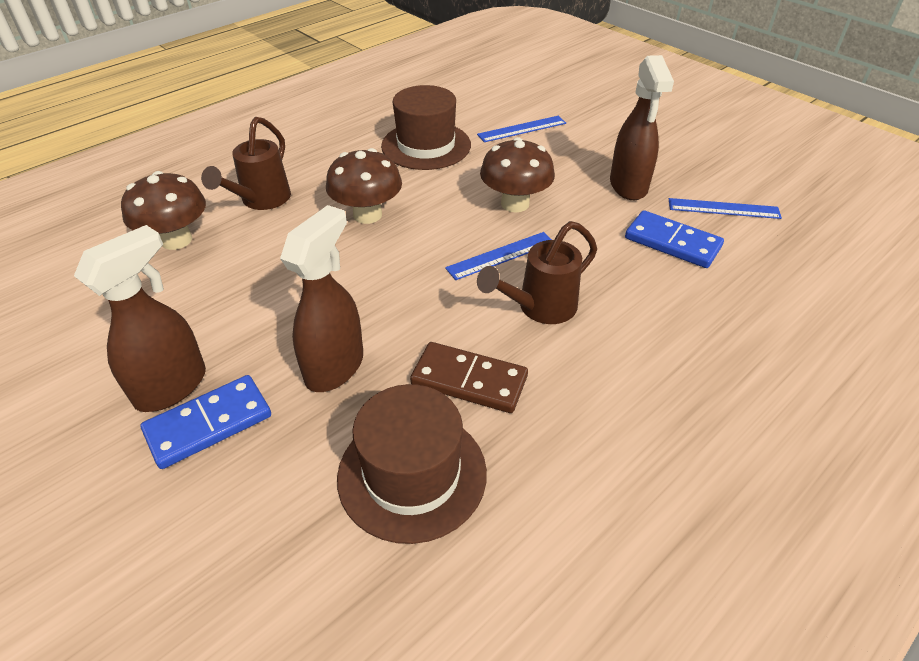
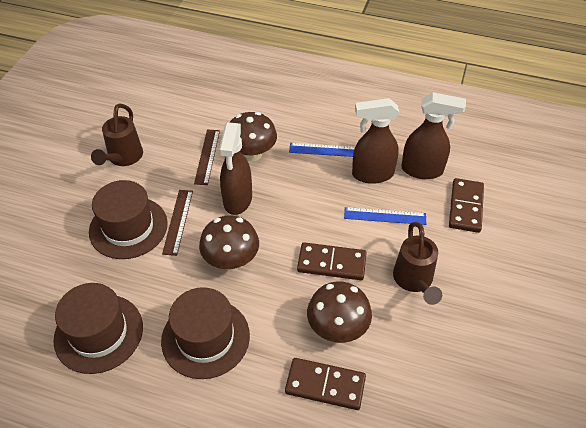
blue domino: [141,375,271,469] [625,210,724,268] = 2 -> none = 0
blue ruler: [445,232,552,280] [477,116,566,142] [669,198,782,219] = 3 -> [289,143,355,157] [344,207,426,225] = 2
brown domino: [410,342,528,413] = 1 -> [285,358,366,410] [297,242,367,280] [449,178,484,233] = 3
brown hat: [337,384,487,544] [381,85,471,170] = 2 -> [53,283,143,374] [89,180,168,259] [161,287,250,379] = 3
brown ruler: none = 0 -> [162,190,193,256] [194,130,220,185] = 2

